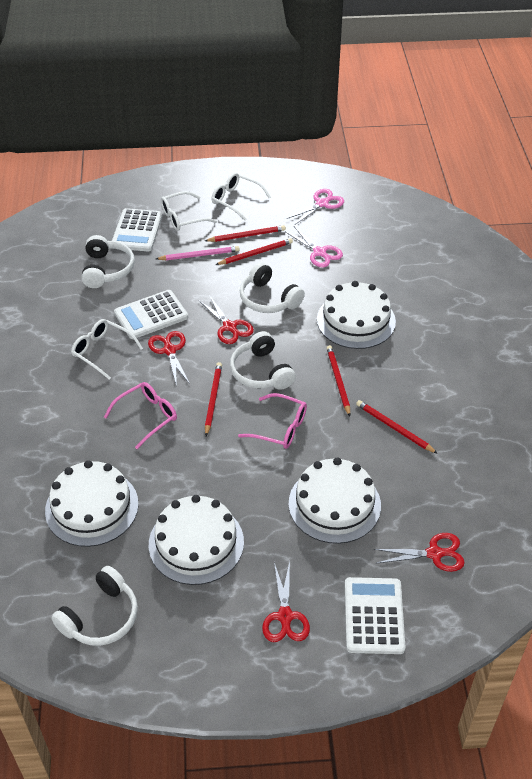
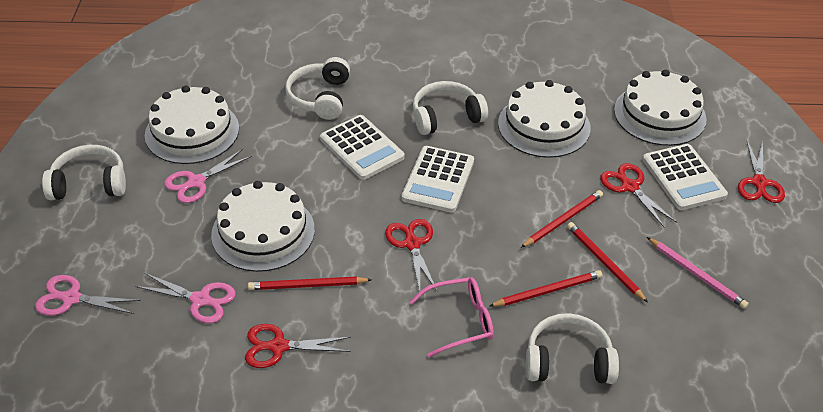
pink glasses: [104,382,177,449] [238,393,307,449] = 2 -> [409,277,494,357] = 1
pink scissors: [285,226,343,267] [287,189,344,225] = 2 -> [35,275,141,316] [135,273,235,323] [164,149,252,203] = 3
red pencil: [205,225,286,242] [205,362,222,436] [215,238,293,265] [327,345,350,416] [356,400,438,454] = 5 -> [248,276,372,290] [489,270,602,307] [521,190,603,248] [567,222,648,303] = 4
white glasses: [71,319,143,379] [161,191,217,231] [212,173,271,221] = 3 -> none = 0

